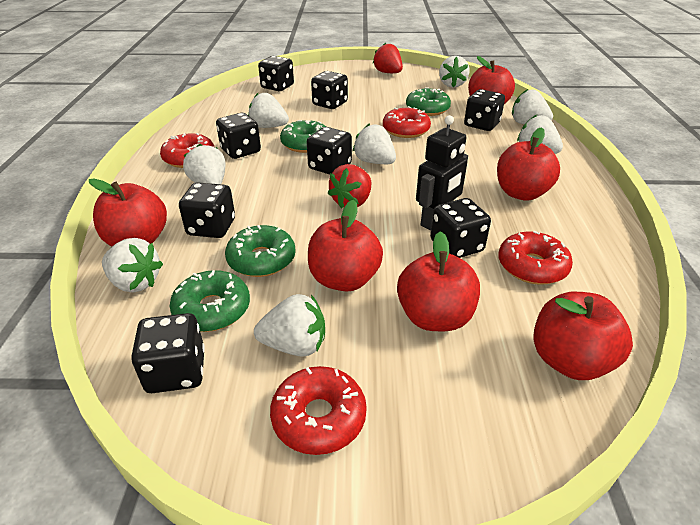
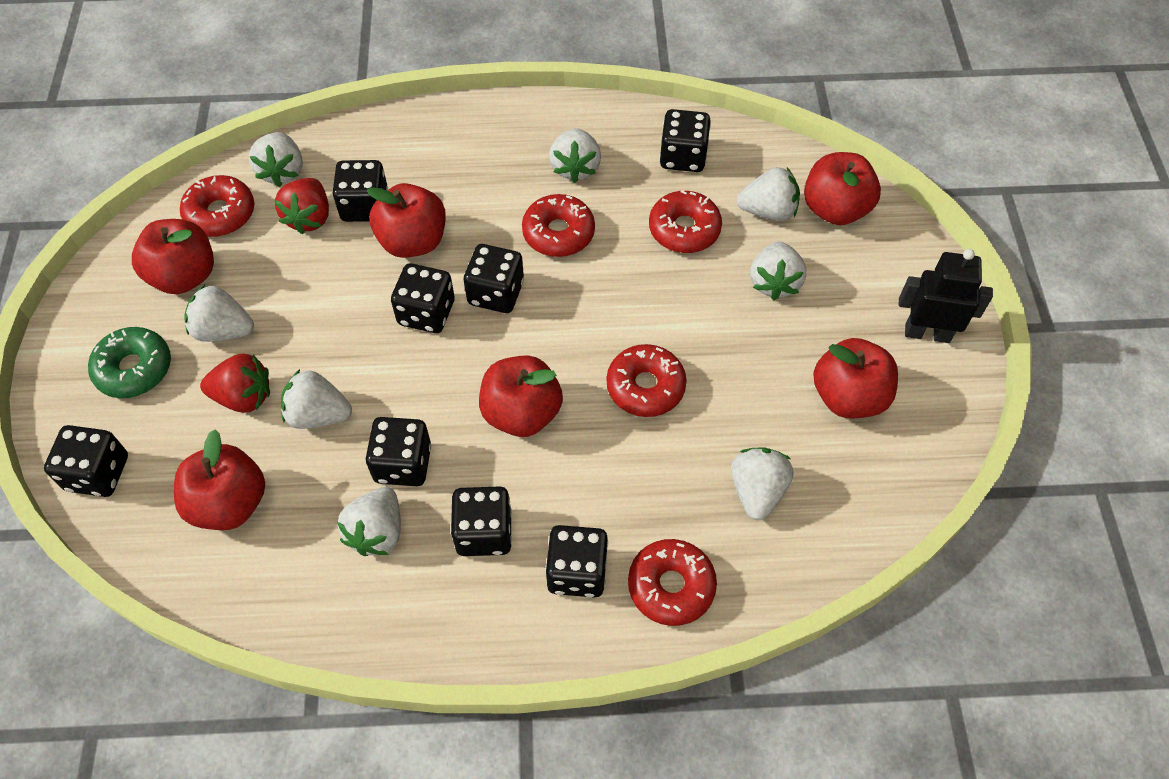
green donut: [169,270,250,332] [225,225,296,277] [280,120,326,153] [406,88,451,116] = 4 -> [88,327,171,398] = 1
red donut: [160,133,214,168] [270,366,367,455] [383,106,431,138] [498,231,573,284] = 4 -> [180,175,254,237] [522,194,595,257] [607,344,687,417] [628,539,717,626] [649,190,722,253] = 5

